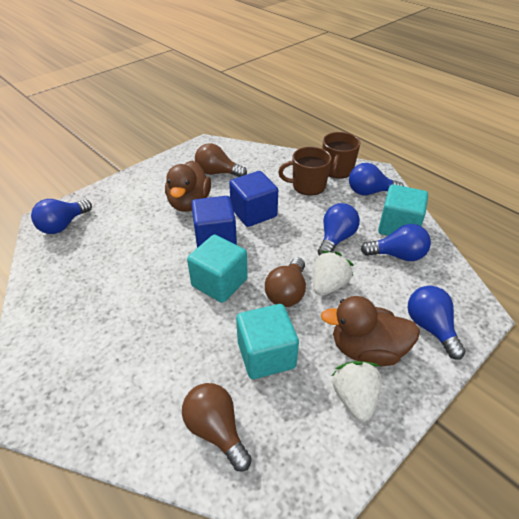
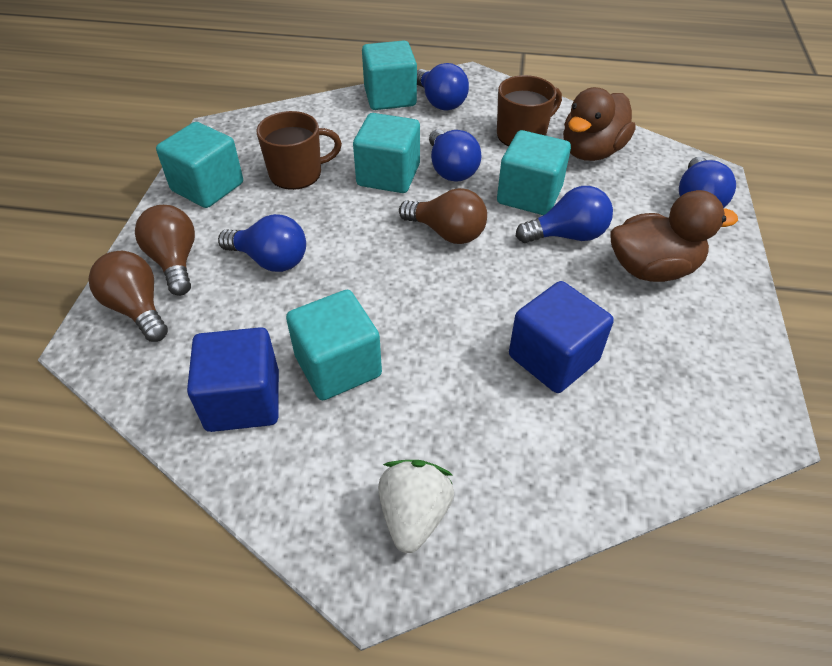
turquoise cube: [187,234,248,303] [236,304,299,379] [378,185,428,236] = 3 -> [156,122,243,208] [286,290,382,400] [353,113,420,193] [362,40,417,110] [497,130,571,215] = 5
white strawberry: [313,251,354,296] [332,361,382,422] = 2 -> [378,460,454,553] = 1

